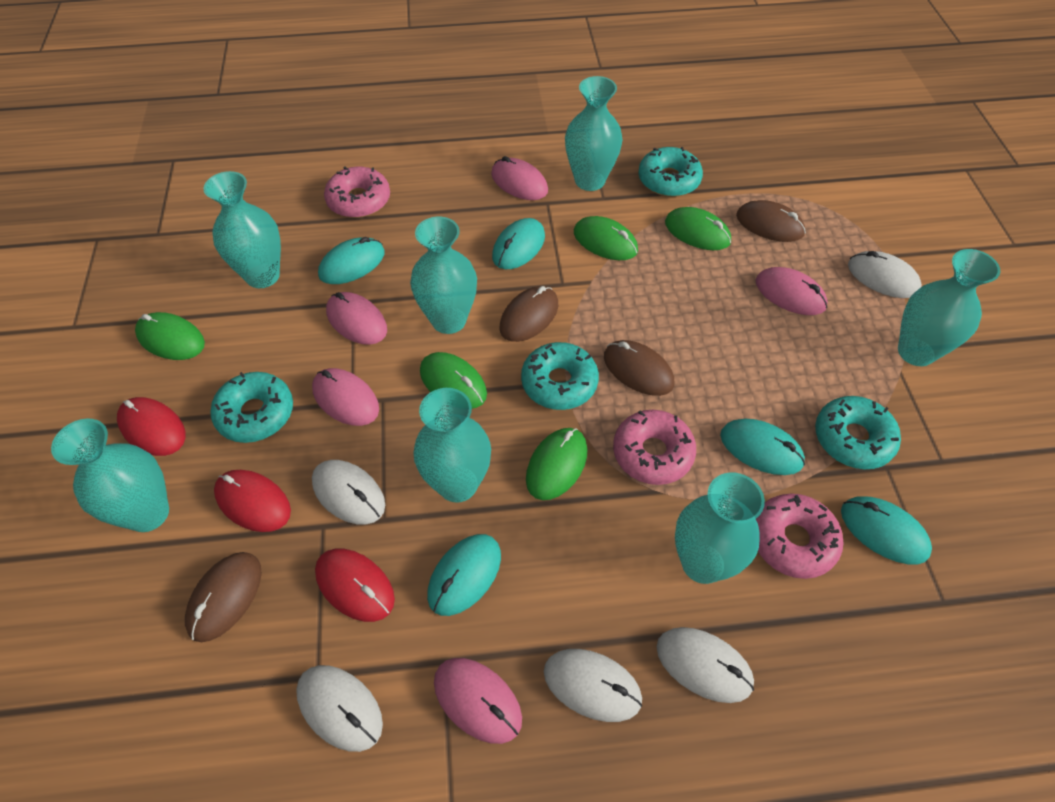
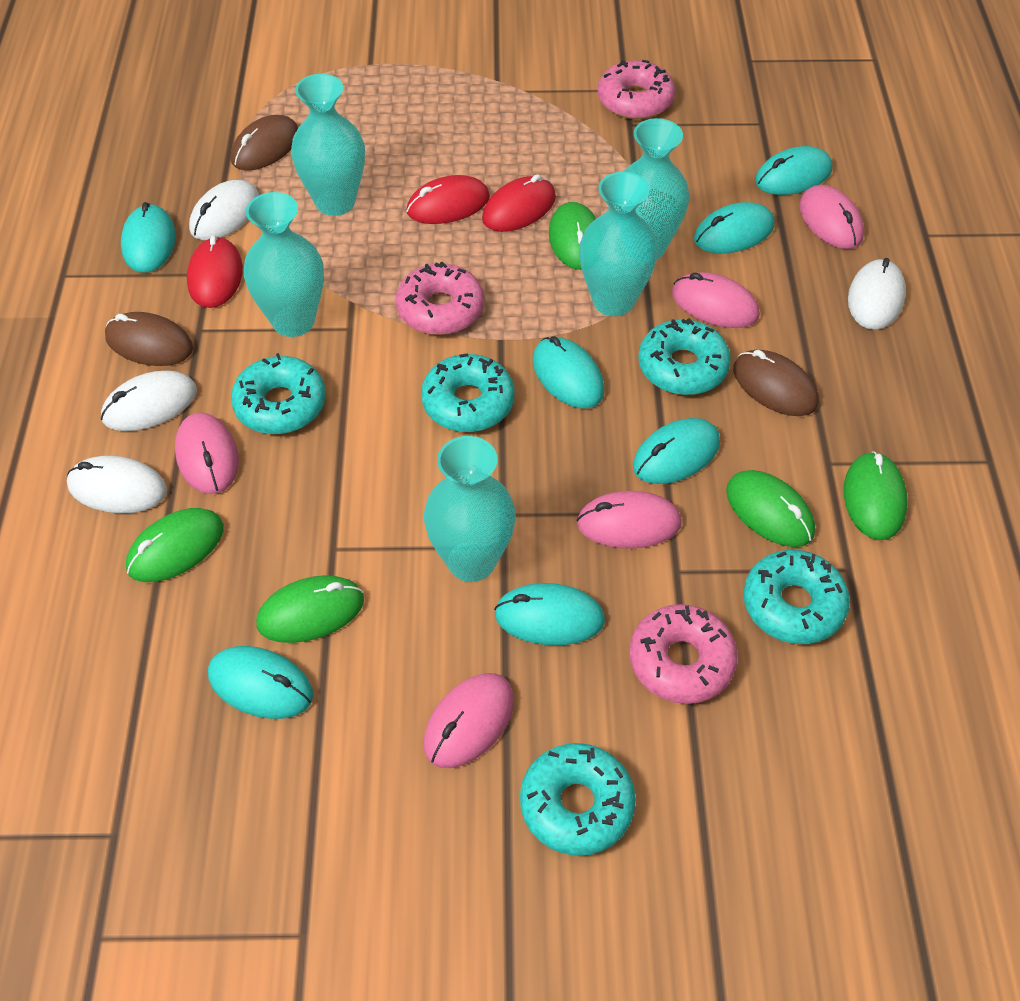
brown mouse: [185,552,261,642] [500,286,558,342] [604,340,674,396] [736,200,806,242] = 4 -> [105,312,193,366] [231,115,298,171] [733,350,818,416] = 3
turquoise donut: [210,372,293,443] [521,342,599,410] [638,147,703,197] [815,396,901,469] = 4 -> [231,353,326,434] [421,353,515,432] [520,743,636,856] [638,318,731,395] [743,550,850,644] = 5
turquoise mouse: [318,237,385,284] [427,534,501,616] [492,218,545,269] [720,419,805,475] [841,496,932,565] = 5 -> [121,202,176,273] [208,646,313,719] [494,583,605,645] [533,336,604,408] [633,418,720,484] [694,202,774,253] [755,146,832,195] = 7
turquoise vase: [51,419,169,532] [203,171,281,288] [410,216,477,334] [413,388,491,503] [565,76,623,191] [675,473,765,584] [898,249,1000,366] = 7 -> [244,192,324,337] [291,74,365,216] [424,436,516,582] [579,172,658,316] [623,118,689,259] = 5
white mouse: [296,665,383,752] [312,460,385,525] [544,649,643,722] [657,627,754,703] [848,251,922,298] = 5 -> [67,456,167,513] [101,370,197,431] [189,180,259,240] [848,258,906,330] = 4

